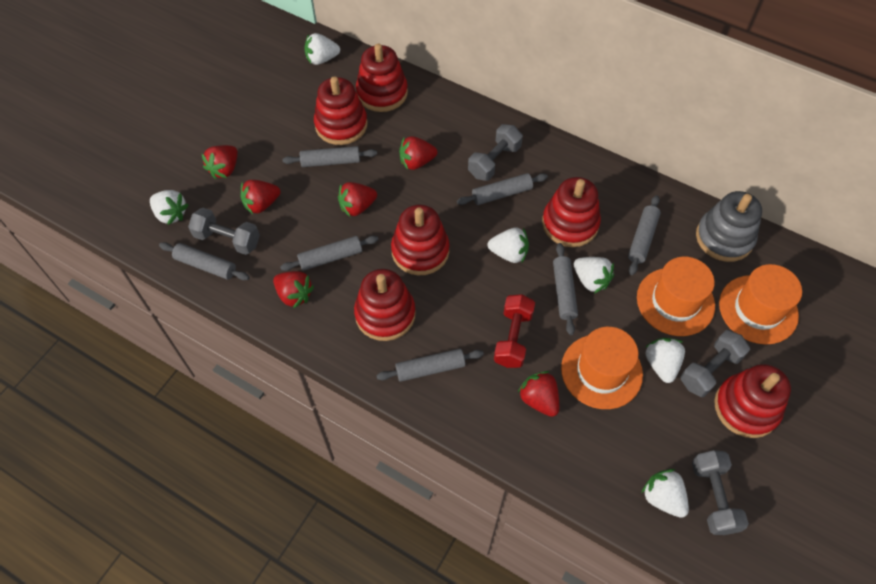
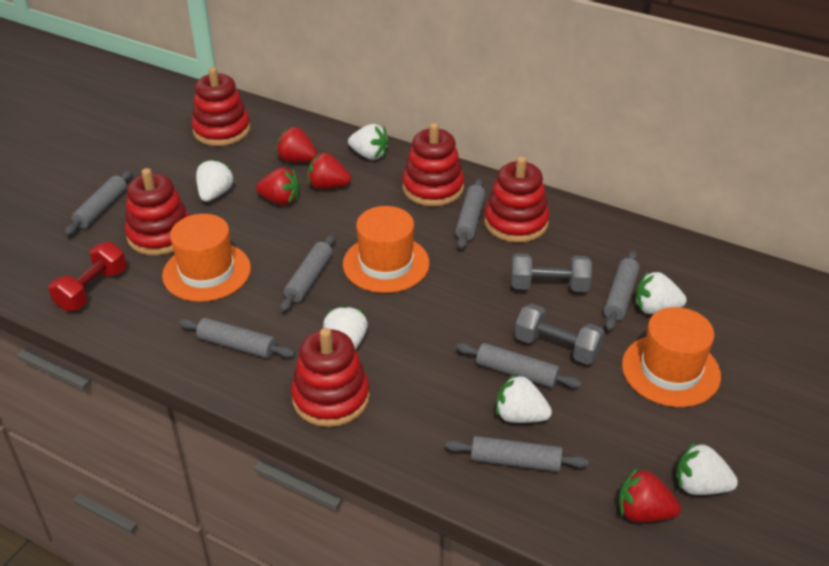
grey dumbbell: [188,208,260,255] [468,124,523,181] [680,330,750,397] [692,450,749,535] = 4 -> [511,253,592,292] [515,304,604,365] = 2
grey stacking toy: [696,191,762,262] = 1 -> none = 0
red stacking toy: [314,77,368,145] [354,269,416,341] [356,44,408,112] [391,204,450,275] [542,177,601,247] [714,364,791,438] = 6 -> [125,168,190,256] [191,67,251,146] [291,328,370,427] [402,123,464,206] [484,156,550,243] = 5
red strawberry: [202,145,238,179] [240,180,280,214] [273,271,314,309] [338,182,377,217] [399,136,437,170] [518,371,559,417] = 6 -> [256,167,300,206] [276,127,318,162] [308,153,351,189] [619,468,681,522] = 4

